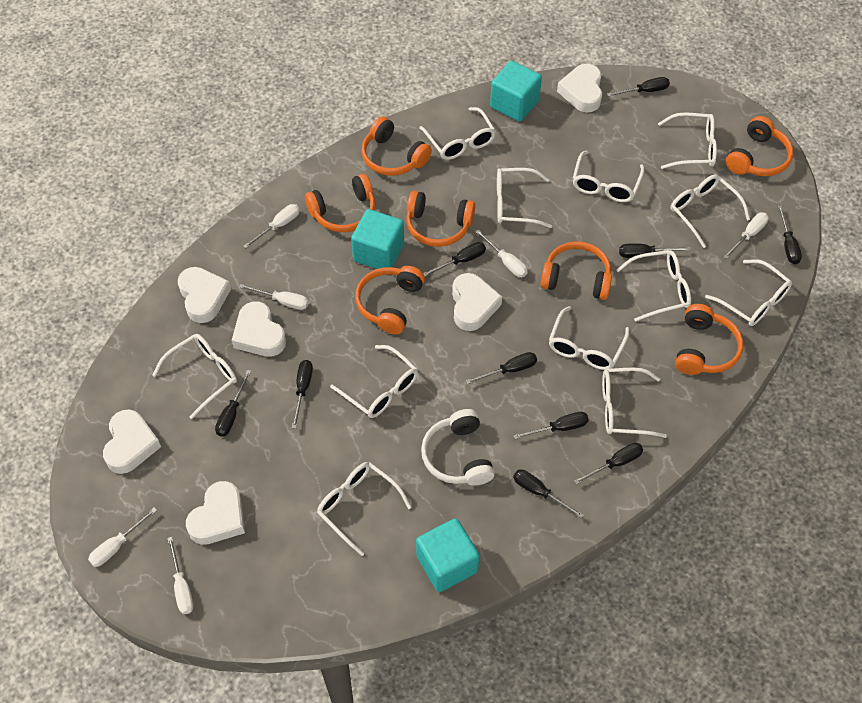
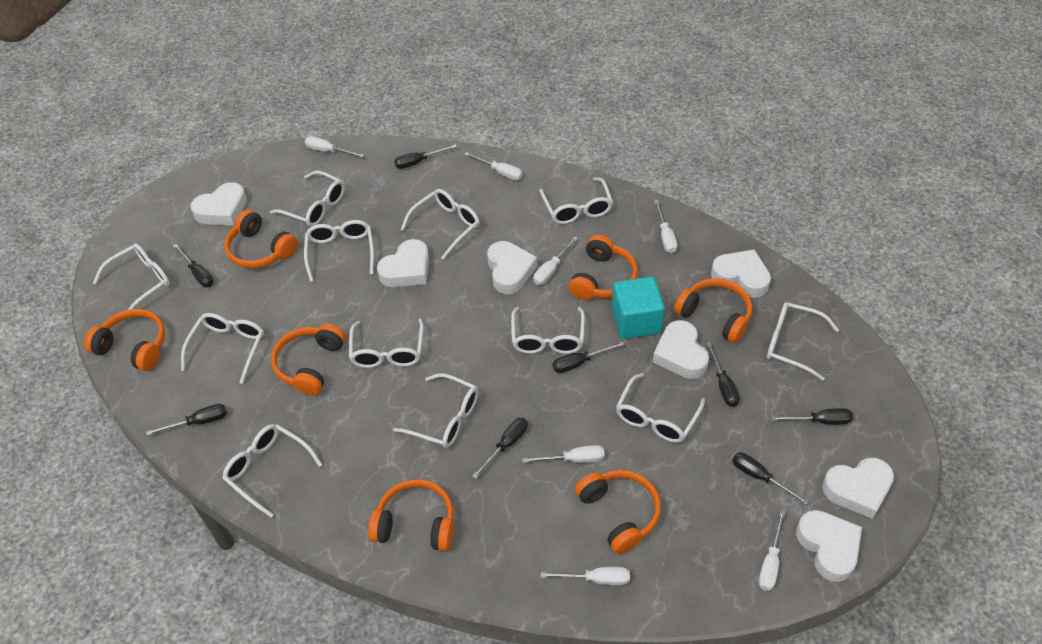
black screwdriver: [215,370,251,437] [292,360,313,429] [423,242,486,277] [466,352,537,384] [513,412,589,439] [513,469,584,518] [574,443,643,485] [607,77,670,97] [619,243,691,258] [778,205,802,264] = 10 -> [146,404,227,436] [173,244,214,287] [394,144,457,169] [472,418,528,479] [553,341,625,373] [706,342,740,407] [732,452,809,505] [771,408,853,425] = 8
turquoise cube: [351,209,404,269] [416,518,479,592] [490,61,542,122] = 3 -> [612,277,665,339] = 1
white headphones: [421,409,495,486] = 1 -> none = 0
white heart: [103,409,161,474] [178,267,231,323] [186,481,245,545] [232,301,286,357] [452,273,502,331] [557,64,602,112] = 6 -> [190,182,247,225] [377,239,429,287] [487,241,537,294] [653,320,709,379] [711,249,771,298] [796,510,862,582] [822,458,894,519] = 7
white screwdriver: [88,507,157,567] [167,537,194,614] [239,284,309,310] [243,204,300,248] [475,230,528,277] [724,213,769,259] = 6 -> [305,136,364,157] [464,152,523,180] [522,445,605,463] [533,237,578,285] [541,567,630,585] [654,200,677,253] [759,511,785,591] = 7

